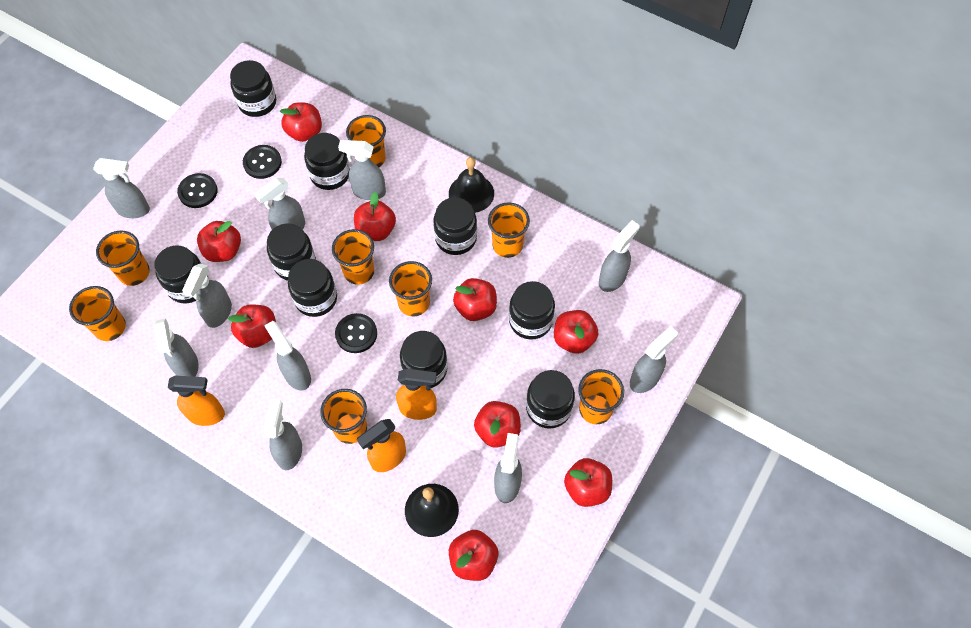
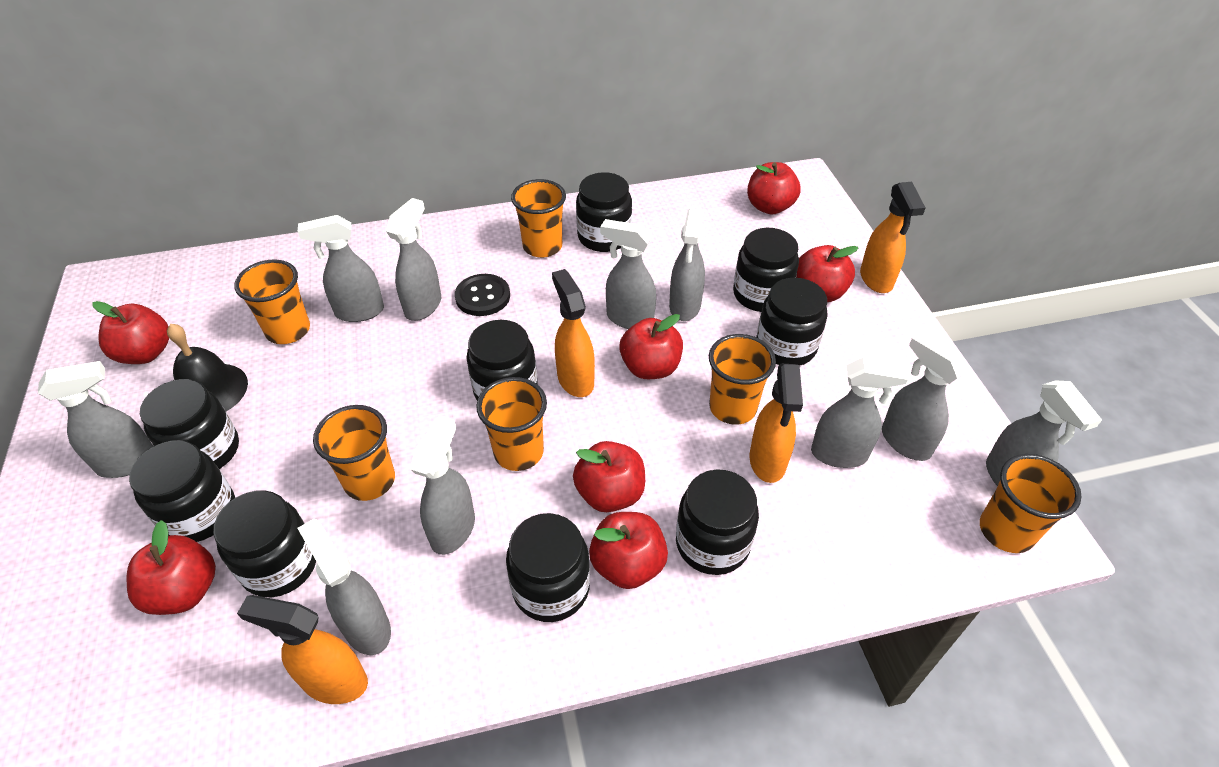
black bell: [405,484,459,537] [449,157,494,213] = 2 -> [167,324,248,411] = 1
black button: [177,173,218,208] [243,145,282,179] [335,313,377,353] = 3 -> [455,274,510,316] = 1
orange cup: [69,286,126,341] [96,231,150,286] [320,389,367,444] [332,229,374,285] [346,115,386,167] [389,261,432,316] [488,202,530,258] [578,369,624,424] = 8 -> [234,259,310,344] [313,405,395,501] [476,377,547,471] [511,179,566,258] [709,334,776,424] [980,454,1082,553] = 6
orange spray bottle: [168,375,225,426] [357,419,406,472] [396,369,437,420] = 3 -> [237,595,368,704] [552,269,595,397] [750,364,803,483] [860,182,926,293] = 4
red apple: [197,221,241,262] [228,304,276,348] [280,102,322,142] [354,192,396,241] [449,530,498,581] [453,278,497,321] [474,401,521,448] [554,310,599,354] [564,458,612,507] = 9 -> [93,301,169,364] [127,520,216,615] [573,441,645,512] [589,512,668,589] [619,314,683,379] [747,162,801,215] [796,245,859,302] = 7

